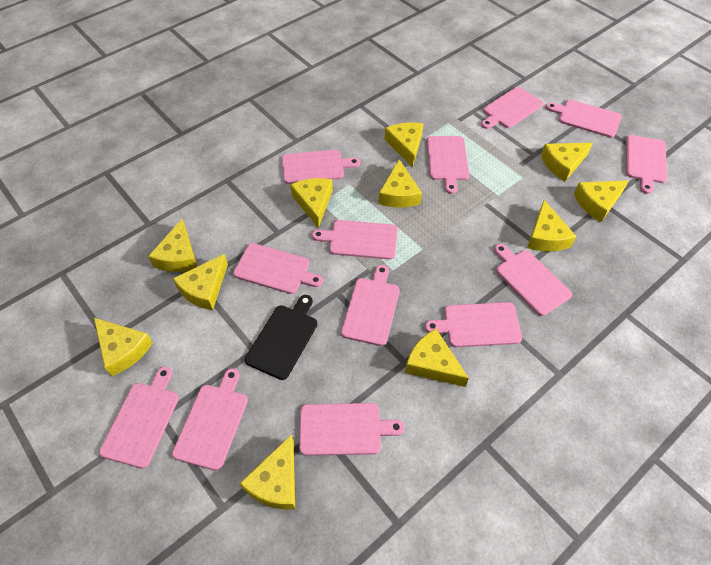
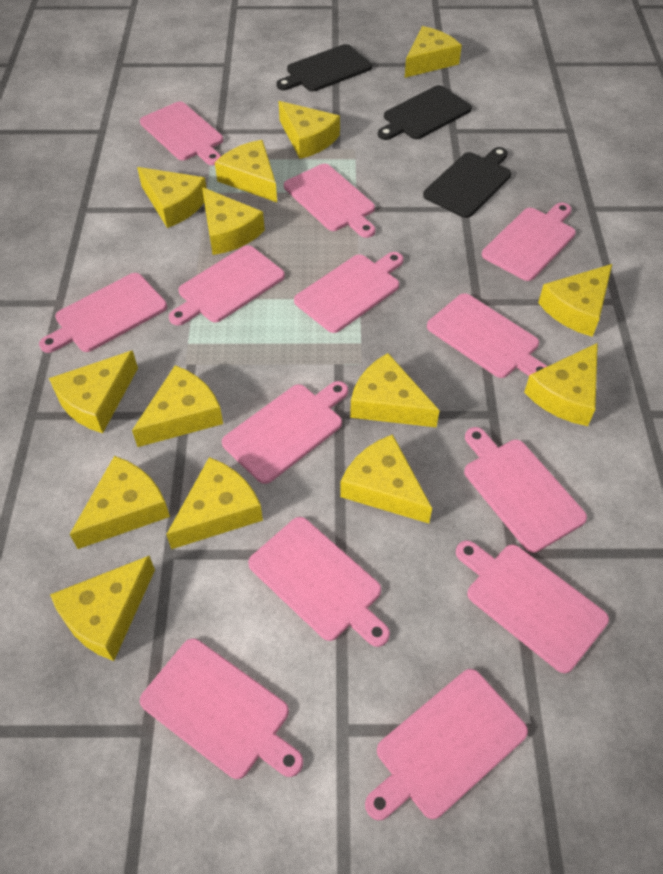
black cutting board: [245,295,317,380] = 1 -> [276,44,372,92] [378,85,472,140] [423,147,511,218] = 3
yellow cheese: [94,318,153,376] [148,219,197,272] [173,254,228,310] [239,434,295,510] [290,178,333,228] [379,160,422,207] [385,122,423,168] [405,329,469,387] [527,200,576,251] [541,143,593,181] [574,180,629,222] = 11 -> [49,350,138,433] [50,556,155,661] [70,456,170,549] [132,365,223,447] [137,167,207,228] [166,457,263,549] [202,187,265,255] [215,140,277,202] [279,101,340,159] [340,434,432,523] [350,353,440,427] [405,26,462,78] [524,343,598,426] [538,264,612,337] = 14

